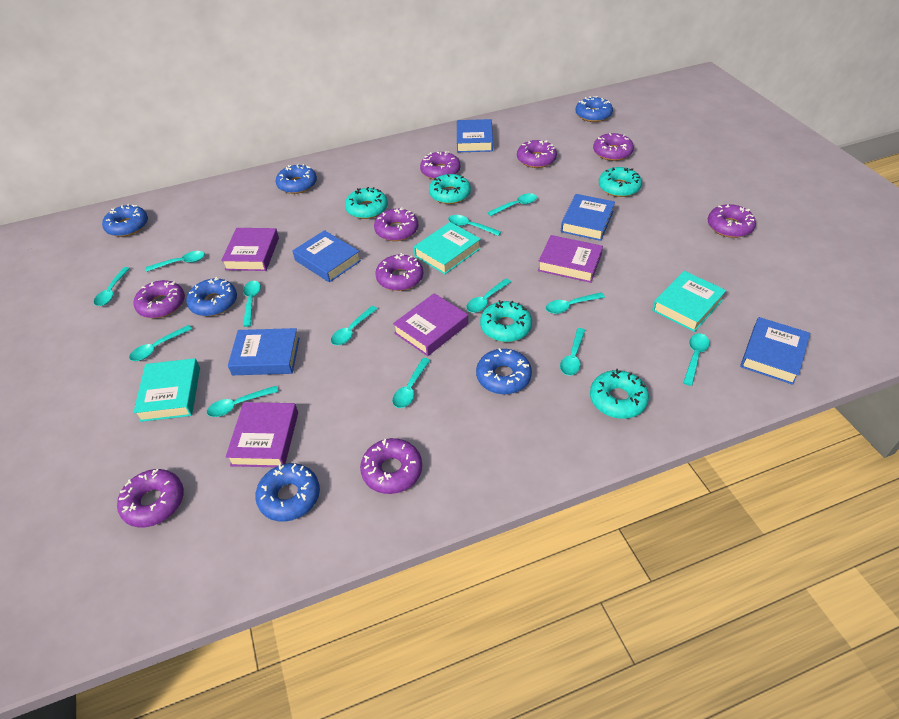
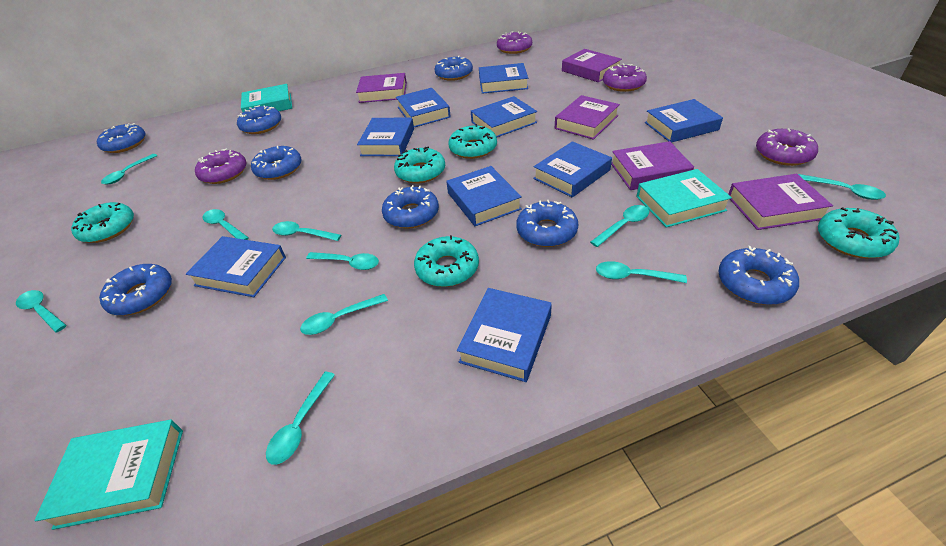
blue book: [228,328,300,375] [292,230,361,282] [457,119,493,152] [561,194,615,241] [740,317,810,385] = 5 -> [186,236,286,297] [357,117,414,156] [396,88,451,127] [446,166,522,226] [457,288,552,382] [471,96,537,137] [479,63,528,94] [533,141,612,197] [645,99,723,143] = 9
blue donut: [102,204,148,237] [186,277,237,316] [255,463,320,522] [275,164,317,194] [476,348,532,394] [575,96,613,122] = 6 -> [97,123,146,153] [99,264,172,315] [237,105,281,134] [251,146,302,180] [382,185,439,229] [435,56,473,81] [516,200,578,247] [718,246,799,305] = 8
purple book: [221,228,279,271] [226,402,298,467] [393,293,468,356] [538,235,603,283] = 4 -> [356,73,407,103] [555,95,620,140] [562,49,622,82] [611,141,694,190] [728,174,833,230] = 5
purple donut: [117,469,184,528] [133,280,185,318] [360,438,422,494] [374,207,418,241] [375,253,423,291] [420,151,460,179] [517,140,557,168] [593,133,634,161] [708,204,756,238] = 9 -> [195,149,247,184] [497,31,532,54] [603,64,647,92] [756,128,818,166] = 4
turquoise spoon: [94,267,130,306] [129,325,192,361] [146,251,205,272] [207,386,279,417] [243,281,261,327] [331,306,378,345] [392,358,430,408] [448,215,501,236] [466,278,511,313] [487,193,537,216] [546,292,605,314] [560,328,586,376] [683,333,710,386] = 13 -> [16,290,67,332] [101,154,157,184] [202,209,249,240] [266,372,335,465] [272,221,341,241] [300,294,388,335] [306,252,379,270] [590,205,649,247] [596,261,687,283] [798,174,886,200] = 10

